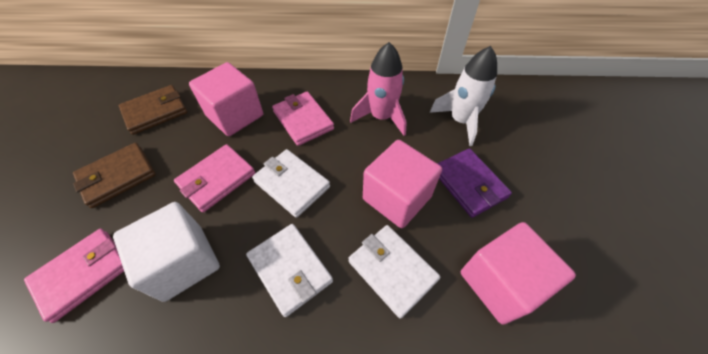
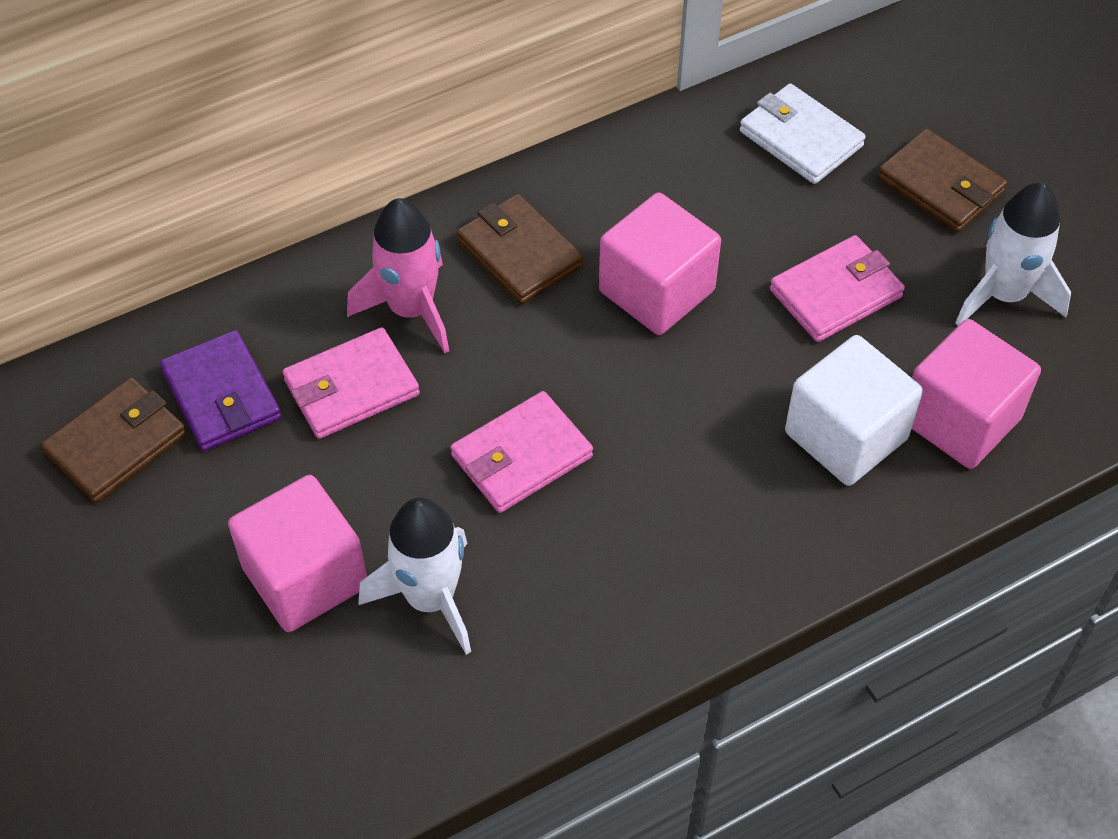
brown wallet: [73,143,156,208] [119,85,187,135] = 2 -> [41,378,186,503] [457,194,583,304] [877,129,1007,233] = 3
white rocket: [429,46,497,146] = 1 -> [359,497,471,655] [955,183,1071,326] = 2
white wallet: [246,224,333,317] [252,149,330,218] [348,225,440,319] = 3 -> [740,84,865,184] = 1

